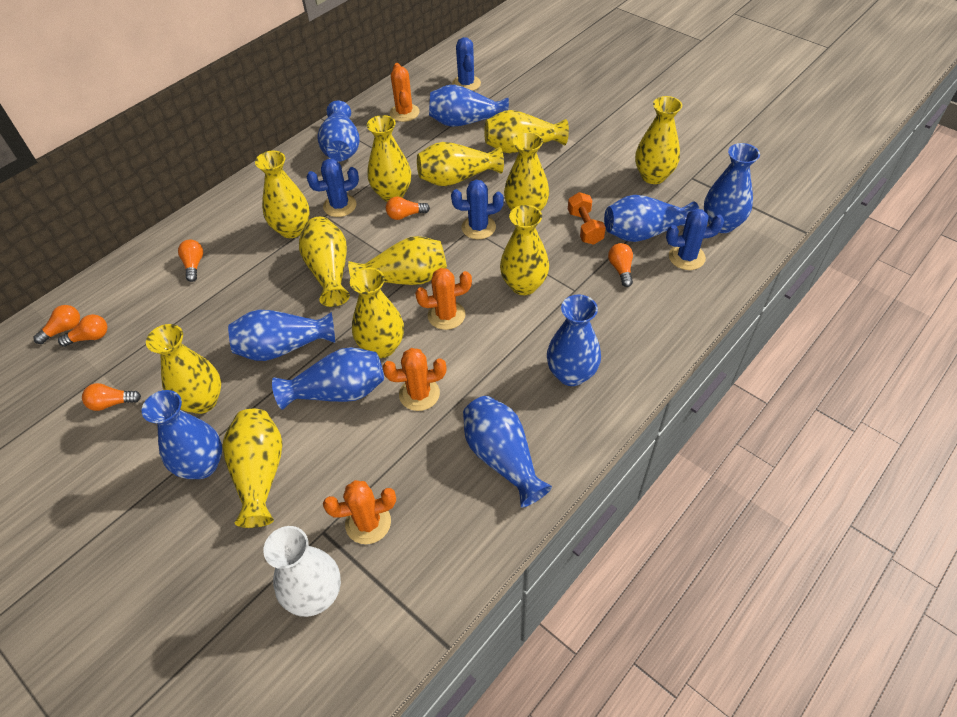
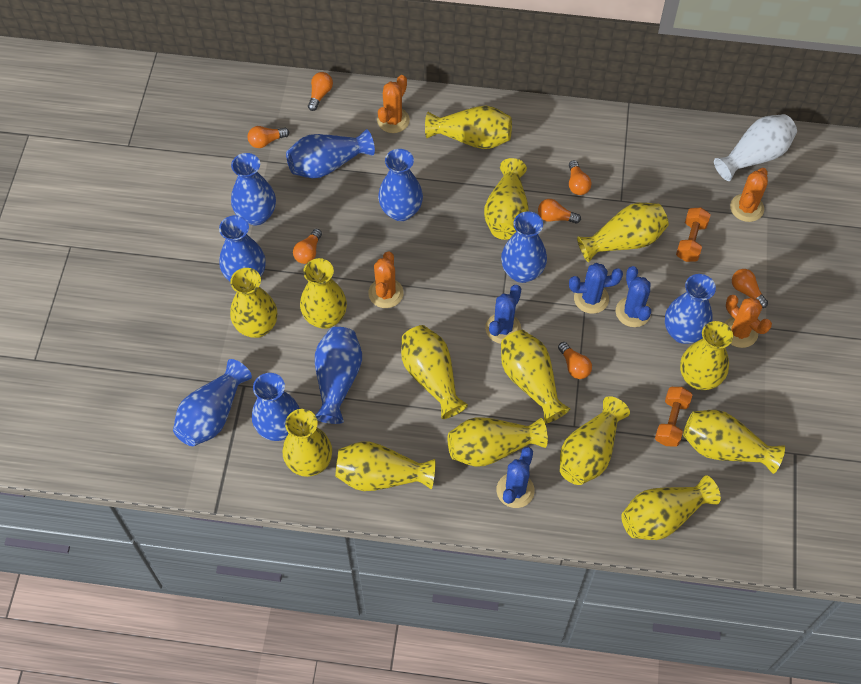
orange dumbbell: [568,192,606,245] = 1 -> [655,387,693,447] [676,207,711,262] = 2
orange light bulb: [33,305,80,344] [58,314,107,347] [82,383,141,411] [178,240,203,282] [386,197,430,220] [608,243,633,287] = 6 -> [247,126,289,148] [293,229,322,264] [308,72,333,111] [538,199,581,224] [558,342,592,379] [569,160,592,195] [732,269,768,308] = 7
yellow vase: [146,324,221,414] [222,409,283,528] [255,151,310,238] [299,217,350,307] [348,236,447,285] [350,268,404,358] [367,115,411,202] [417,142,504,186] [484,110,569,153] [500,205,549,295] [504,132,549,211] [635,96,682,184] = 12 -> [230,268,277,338] [283,409,332,477] [300,258,347,329] [335,441,435,491] [401,325,468,419] [425,106,512,149] [448,417,548,466] [484,158,529,240] [501,330,570,424] [560,396,630,485] [577,202,669,262] [621,476,721,540] [680,321,733,390] [683,410,785,474] = 14

